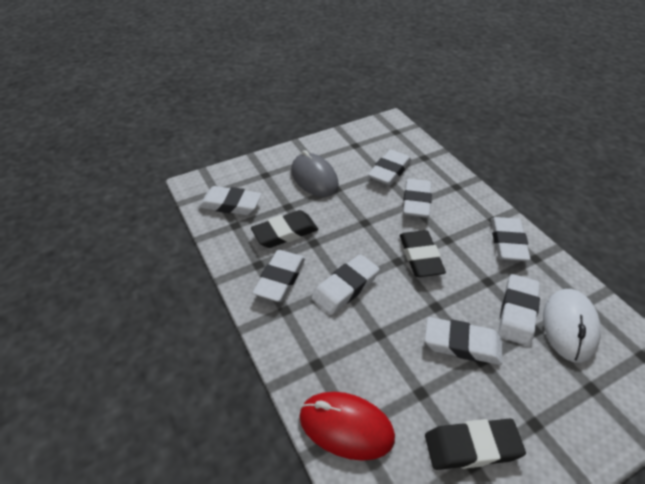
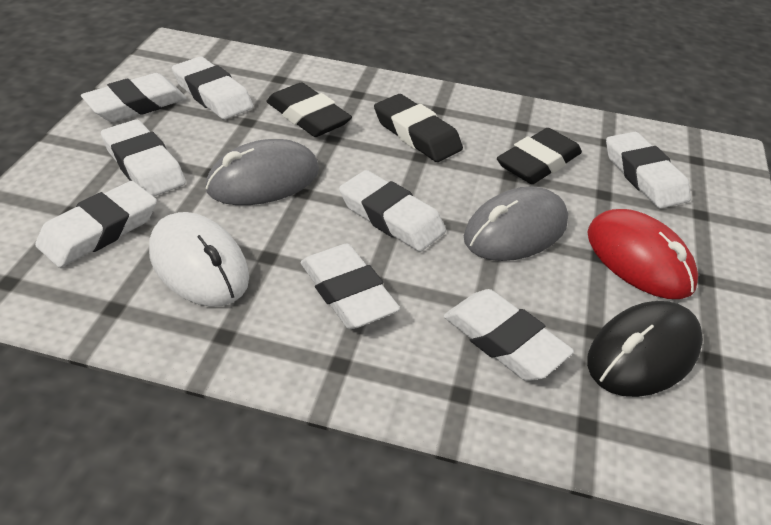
black mouse: none = 0 -> [587,301,703,397] = 1
grey mouse: [291,150,339,197] = 1 -> [206,139,319,205] [464,187,568,261] = 2

